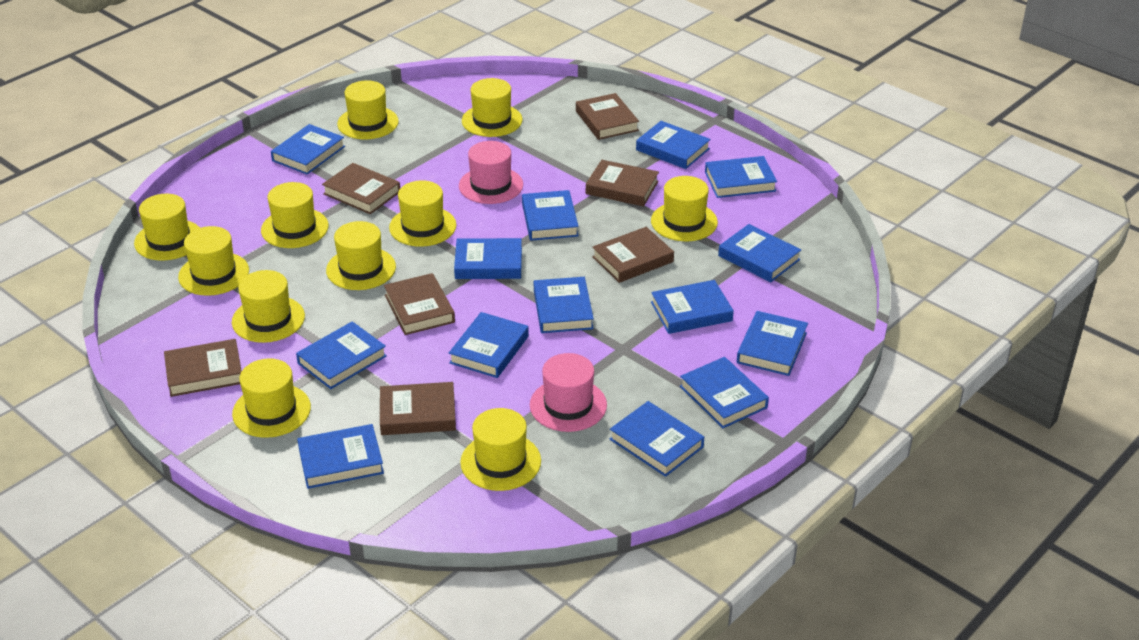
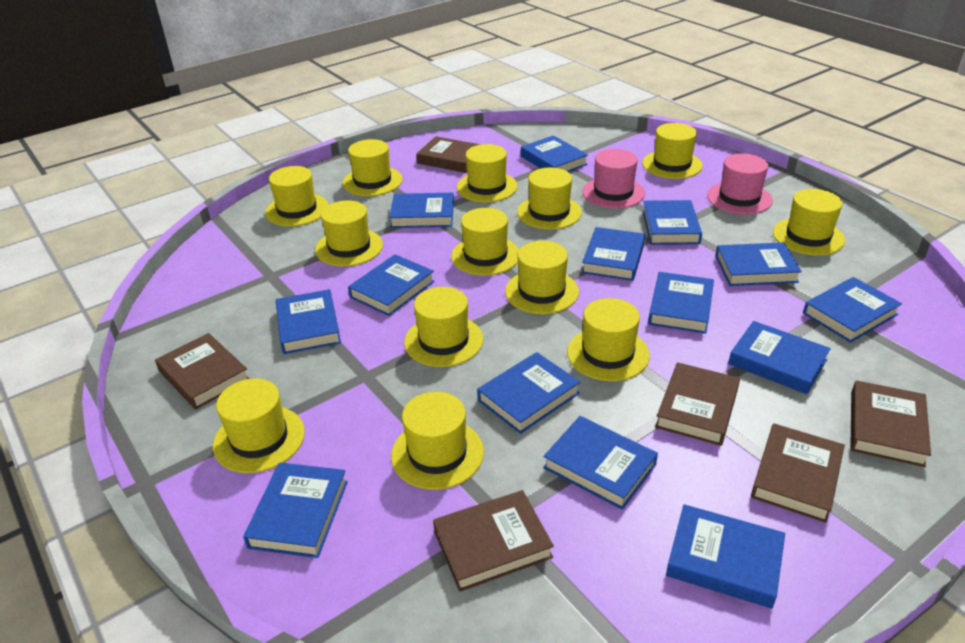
brown book: [164,339,242,397] [322,163,400,214] [380,382,456,435] [384,273,455,335] [576,93,639,140] [586,160,659,207] [592,227,674,283] = 7 -> [155,333,250,410] [416,136,481,173] [433,490,554,592] [655,362,740,446] [751,424,845,523] [850,380,931,467] = 6
yellow hat: [134,194,200,261] [178,226,249,296] [232,270,305,343] [232,358,311,438] [261,182,329,248] [326,221,396,290] [337,80,399,139] [389,180,456,247] [460,408,541,491] [462,78,522,137] [651,176,718,241] = 11 -> [213,378,305,473] [265,166,328,227] [315,200,383,267] [343,139,403,196] [391,392,484,490] [404,287,484,367] [451,208,519,276] [457,144,518,202] [505,241,579,314] [517,167,582,230] [567,298,650,381] [642,123,703,179] [773,189,845,256] = 13

